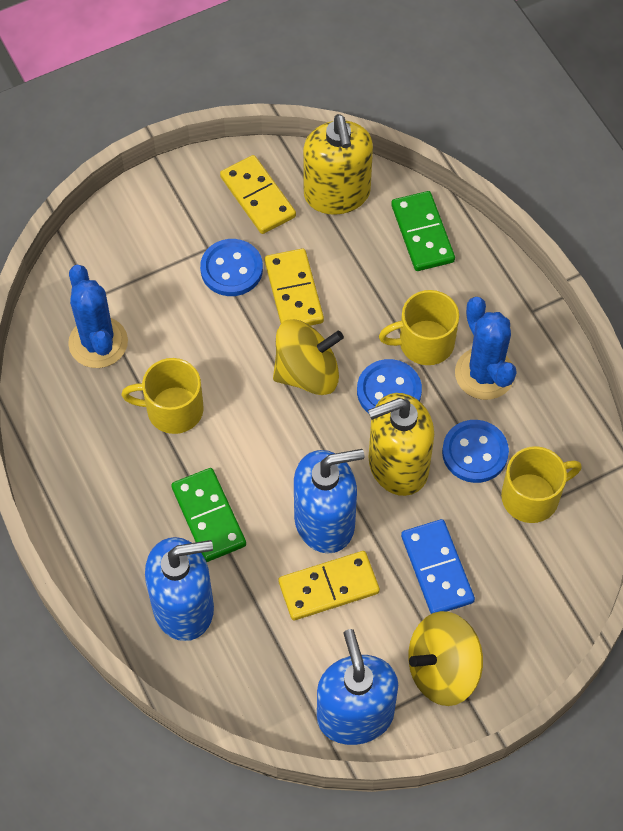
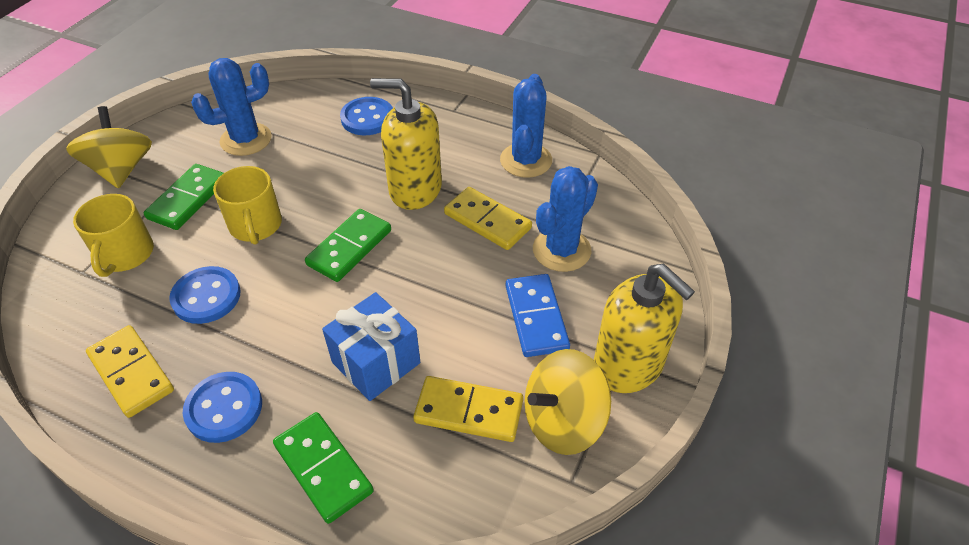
blue cactus: [68,265,128,368] [455,297,517,400] = 2 -> [191,58,272,156] [500,74,552,178] [533,166,598,272] = 3
blue gift: none = 0 -> [322,292,420,401] = 1
blue soap dispenser: [145,537,214,641] [294,449,364,553] [317,629,398,745] = 3 -> none = 0
green domino: [171,468,246,562] [391,191,455,271] = 2 -> [144,164,223,230] [273,412,374,524] [305,209,391,282] = 3
yellow mug: [121,358,204,434] [379,290,459,365] [501,446,582,523] = 3 -> [73,194,154,277] [213,166,282,245] = 2

